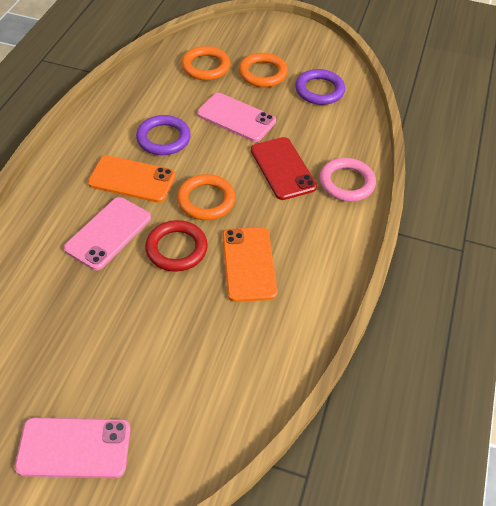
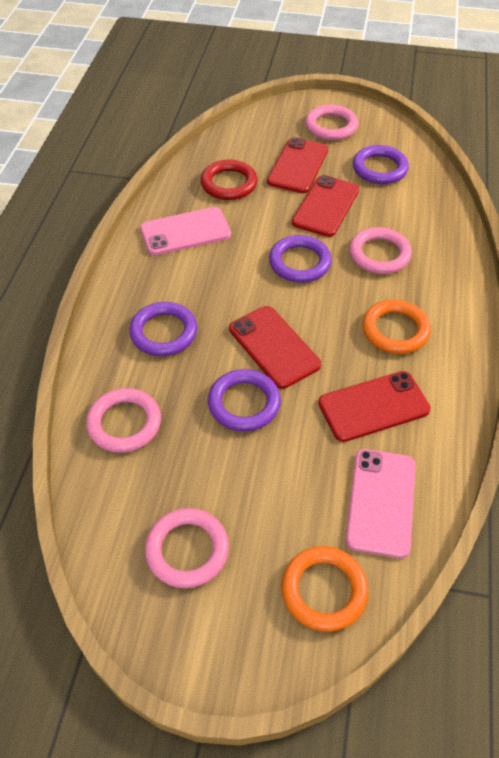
orange phone: [88,155,176,203] [222,227,277,302] = 2 -> none = 0
orange ring: [177,174,236,220] [181,46,230,80] [239,53,288,87] = 3 -> [281,546,369,632] [363,300,431,354] = 2
pink phone: [15,417,131,478] [64,197,151,270] [197,93,276,142] = 3 -> [140,207,231,255] [346,449,415,558] = 2
pink ring: [320,158,376,202] = 1 -> [86,388,161,453] [145,508,229,588] [306,104,358,140] [349,227,412,274] = 4
purple ring: [136,115,191,155] [295,69,345,105] = 2 -> [129,302,197,356] [208,369,281,432] [269,235,332,283] [353,145,409,184] = 4
red phone: [251,137,317,200] = 1 -> [229,306,321,389] [267,137,328,193] [292,175,359,237] [318,371,431,442] = 4

